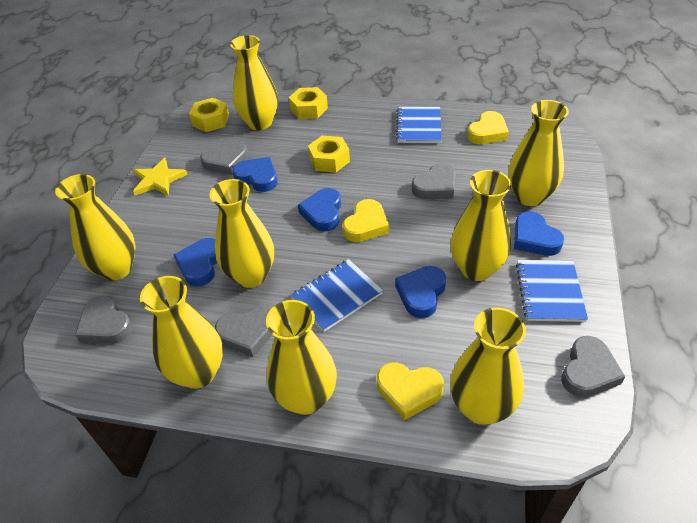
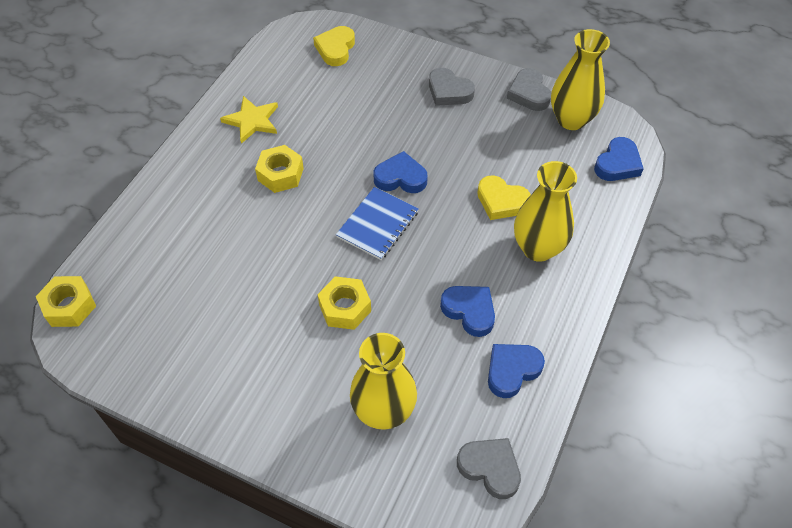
blue heart: [173,238,217,286] [232,157,278,192] [298,188,341,231] [395,266,446,318] [514,211,564,256] = 5 -> [373,151,428,193] [440,286,495,337] [488,344,545,398] [594,137,644,181] = 4
blue notebook: [291,259,383,332] [396,107,442,143] [516,260,588,322] = 3 -> [336,187,419,260] = 1
grey heart: [75,295,133,344] [200,142,248,175] [215,306,272,357] [412,163,456,199] [561,336,625,397] = 5 -> [429,68,475,106] [457,438,521,499] [507,68,551,111] = 3
yellow heart: [343,199,389,242] [377,362,444,420] [467,111,509,144] = 3 -> [313,26,355,66] [477,175,531,220] = 2
yellow vase: [55,174,136,281] [140,276,223,389] [209,179,274,288] [230,35,278,130] [266,300,337,415] [450,307,526,425] [451,170,512,281] [508,100,569,206] = 8 -> [350,333,417,430] [514,161,577,262] [551,29,610,130] = 3

